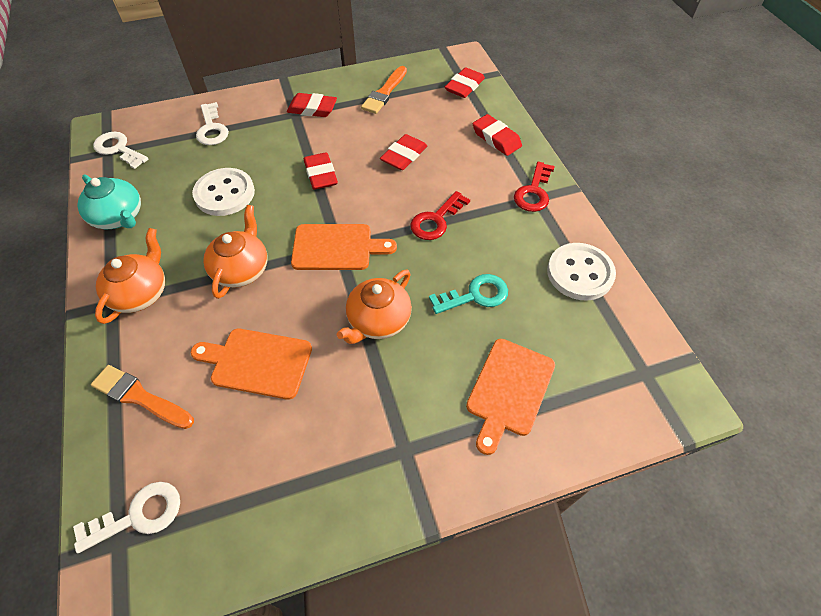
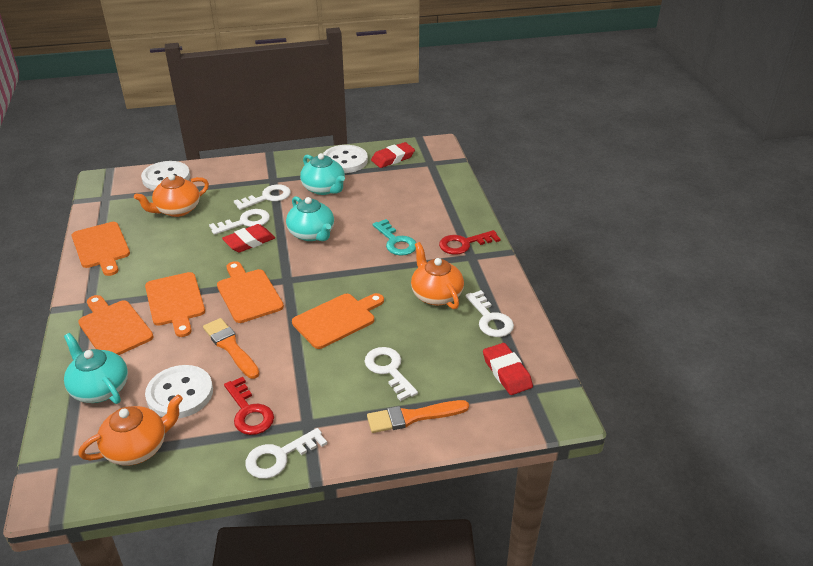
orange cutting board: [191,329,312,400] [291,224,397,270] [466,339,555,455] = 3 -> [72,222,130,276] [78,295,154,355] [145,272,205,337] [217,261,284,323] [292,293,384,349] = 5
red eraser: [287,93,337,117] [304,152,338,190] [380,134,427,170] [445,67,485,98] [473,114,522,156] = 5 -> [222,224,275,252] [371,142,415,168] [483,343,533,395] = 3
turquoise teapot: [77,175,141,229] = 1 -> [64,333,128,404] [286,196,334,241] [300,153,345,195] = 3
white button: [192,168,255,216] [547,243,616,301] = 2 -> [141,161,190,190] [145,365,213,418] [323,145,368,173] = 3
white key: [73,482,180,553] [93,131,148,169] [196,102,229,145] = 3 -> [209,209,270,235] [234,184,291,210] [245,428,327,479] [365,347,418,401] [466,290,514,337] = 5

